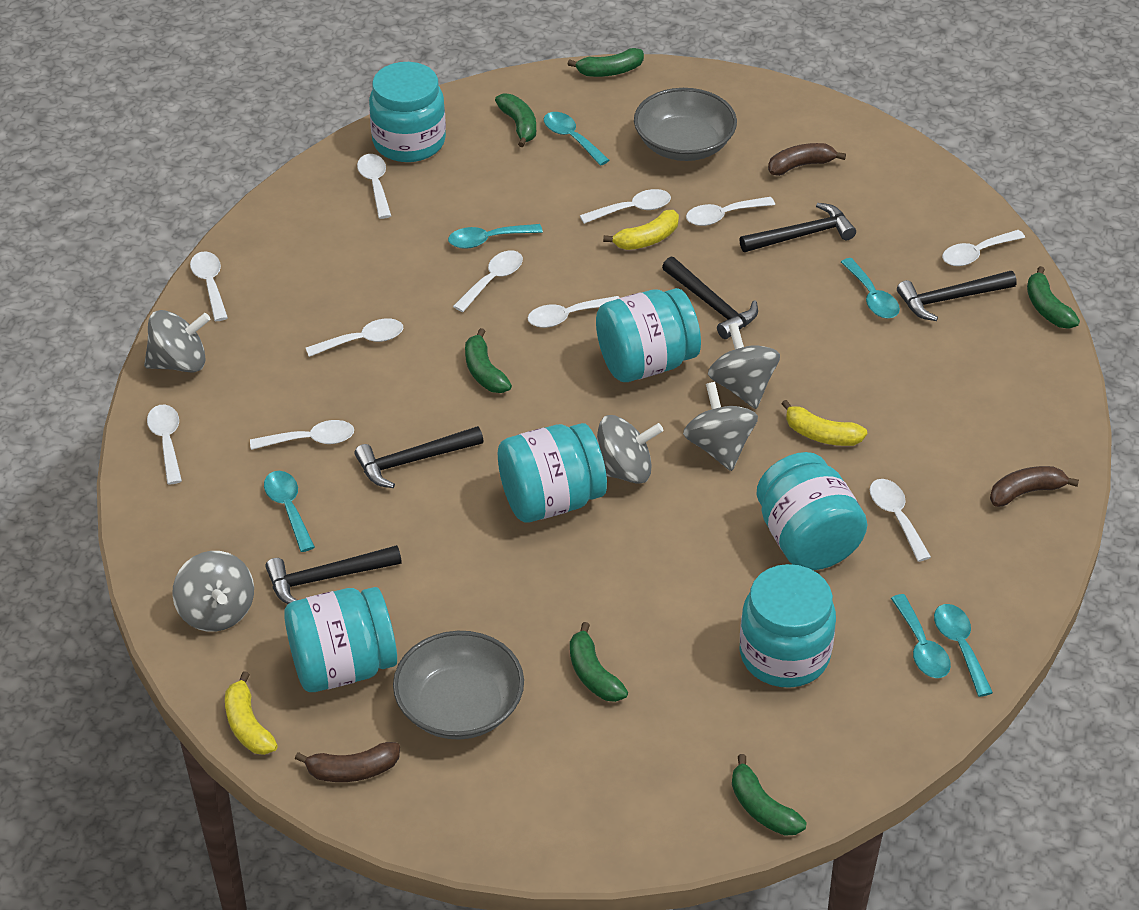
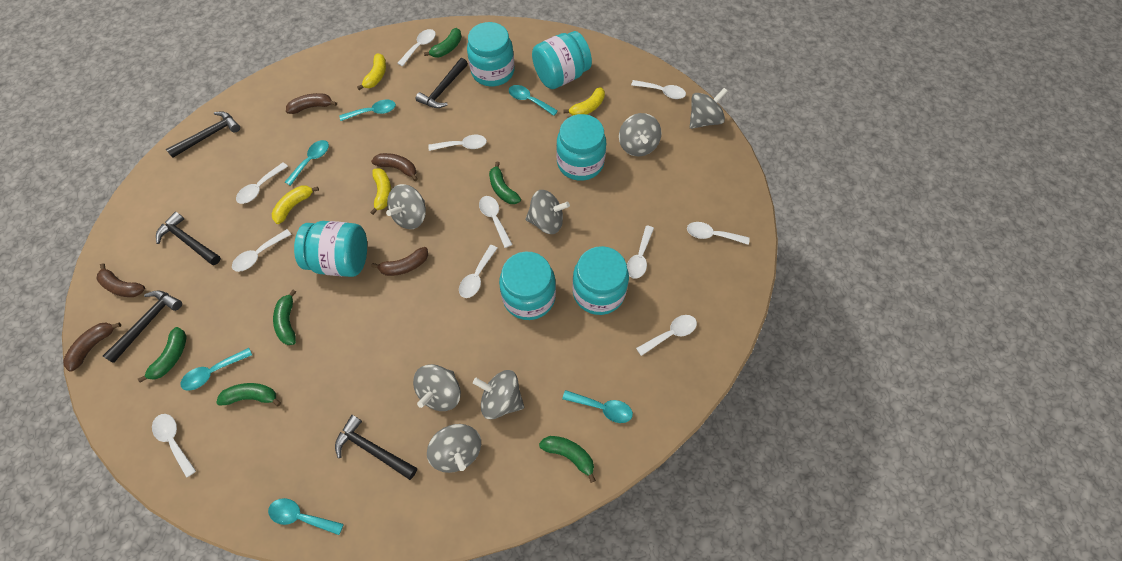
brown banana: [295,742,400,782] [768,143,846,176] [990,466,1079,507] = 3 -> [63,322,121,372] [97,263,145,297] [286,93,337,114] [371,153,418,181] [371,247,428,276] = 5
grey bowl: [393,631,524,740] [634,88,737,161] = 2 -> none = 0
grey spinning top: [144,310,211,372] [172,551,254,632] [597,415,663,484] [683,382,758,471] [708,323,780,409] = 5 -> [386,184,426,229] [413,364,461,411] [427,424,481,473] [473,370,524,419] [525,190,570,234] [619,113,662,156] [690,88,728,129] = 7
yellow banana: [225,671,278,755] [603,210,679,250] [782,400,867,446] = 3 -> [271,186,319,224] [357,54,386,90] [370,168,391,215] [563,87,605,116] = 4

